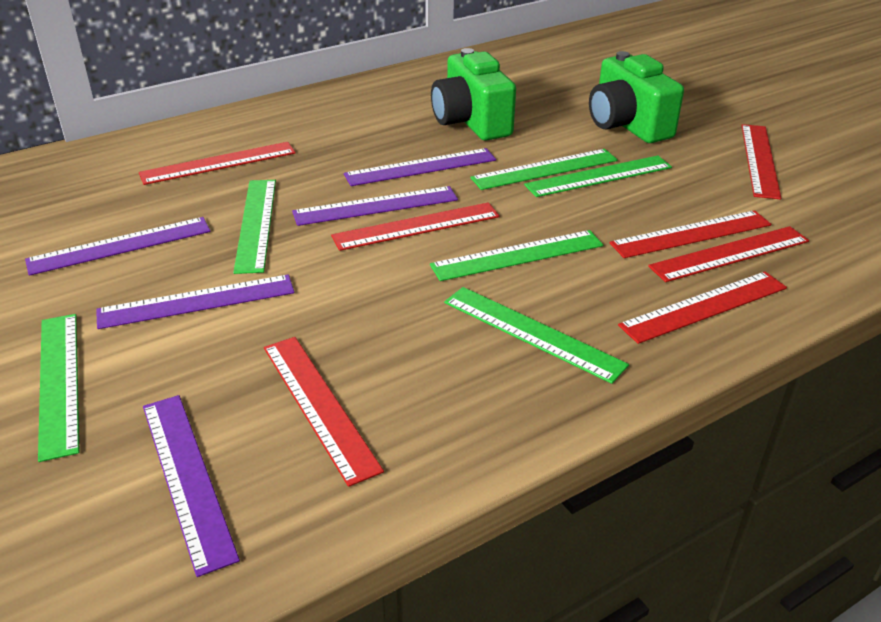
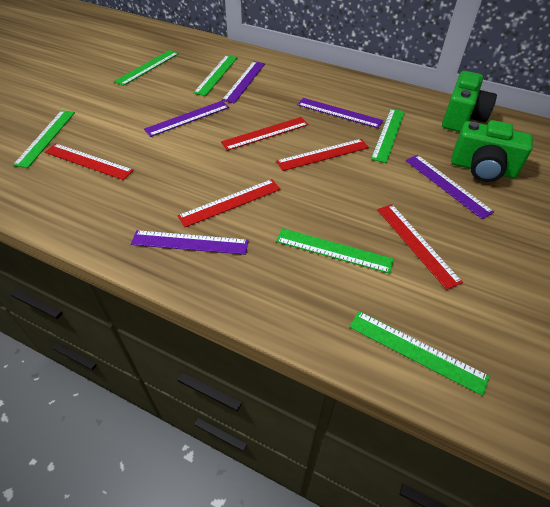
red ruler: [139,142,296,185] [264,337,384,487] [331,202,500,251] [610,210,772,258] [618,272,787,344] [648,226,809,282] [741,124,781,200] = 7 -> [45,143,134,180] [178,179,281,227] [221,117,309,151] [276,139,369,171] [377,204,463,290] = 5

